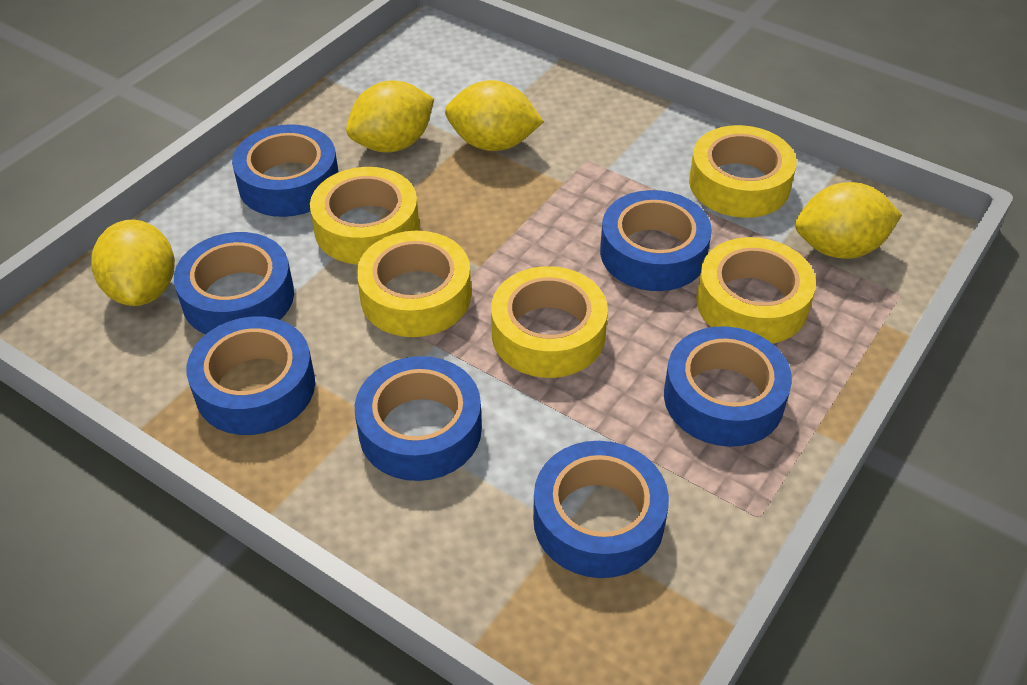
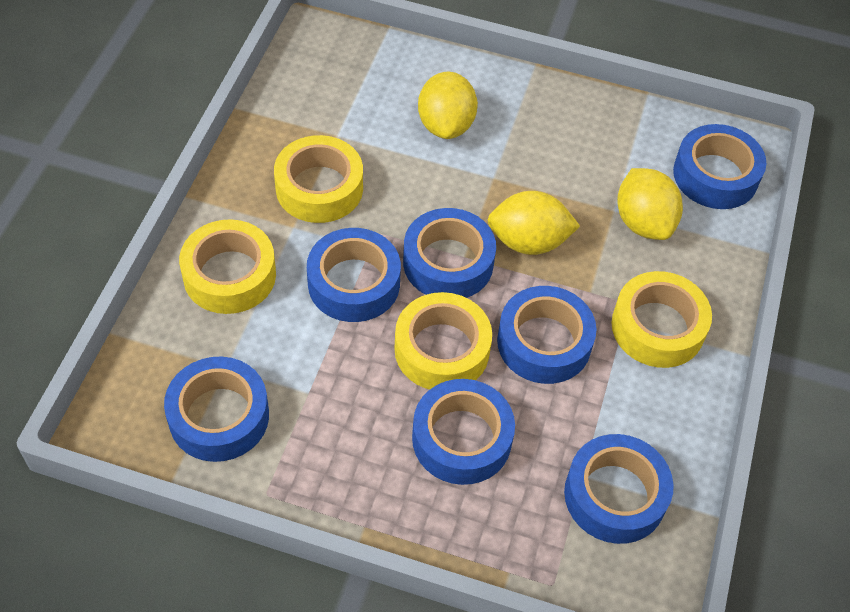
yellow lemon: [91,220,175,306] [346,81,434,153] [445,80,544,151] [795,182,902,259] = 4 -> [418,71,478,139] [487,191,580,255] [617,168,683,240] = 3
yellow tape: [310,167,419,264] [357,231,471,337] [491,266,608,378] [689,125,797,218] [696,237,816,344] = 5 -> [179,219,276,314] [274,135,363,223] [395,292,492,390] [611,271,712,368] = 4

